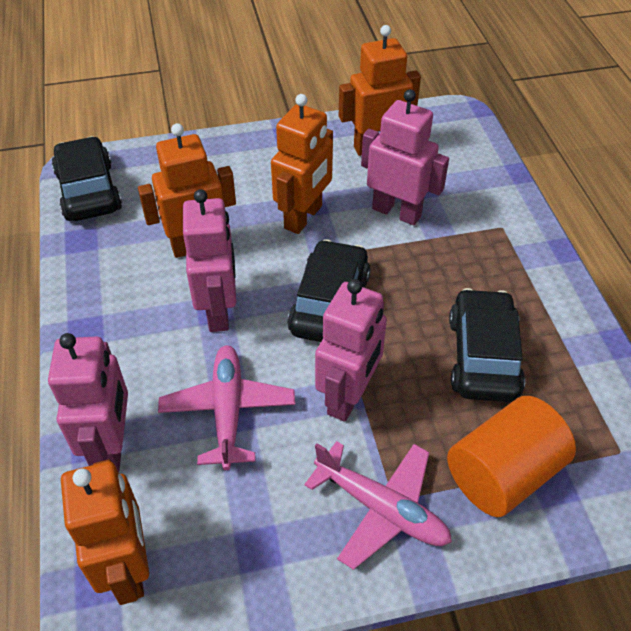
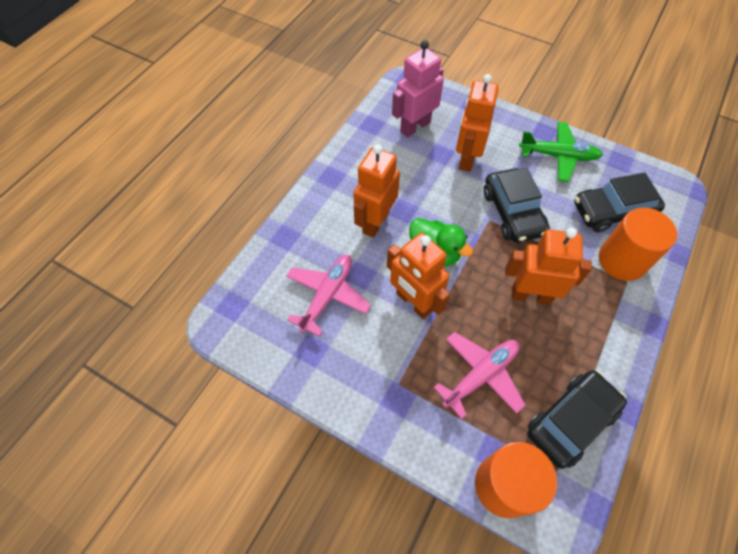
green duck: none = 0 -> [409,218,473,266] = 1
green plane: none = 0 -> [519,122,603,182] = 1
orange cylinder: [447,396,576,517] = 1 -> [475,442,557,518] [599,208,677,281] = 2
pink robot: [48,333,128,472] [183,189,236,332] [315,279,387,422] [361,89,449,225] = 4 -> [392,40,444,137] = 1

